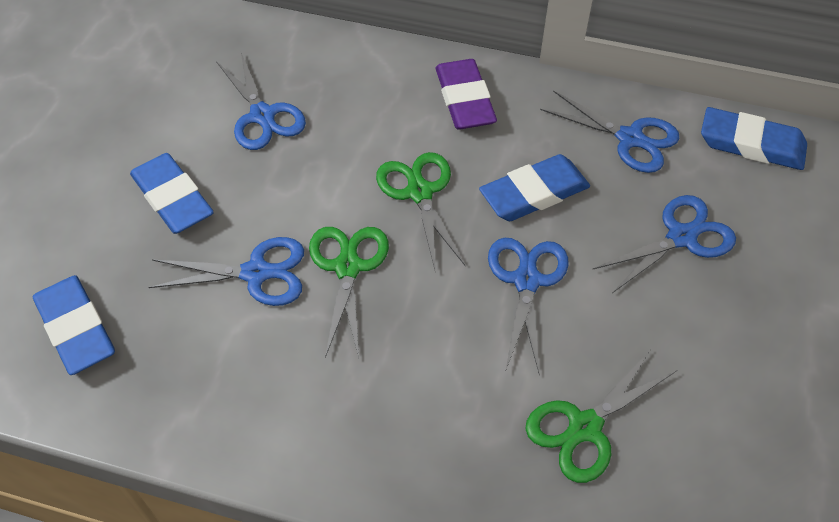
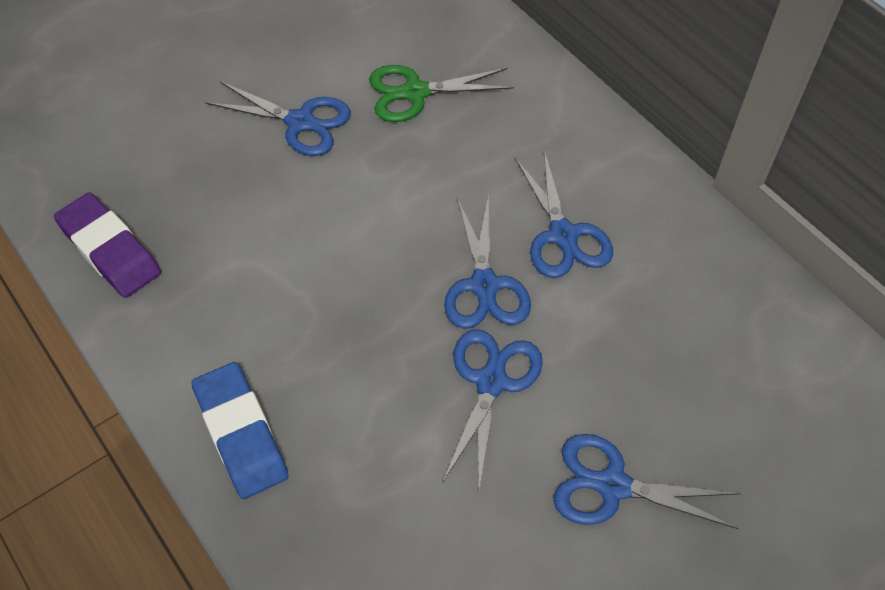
blue eraser: [33,275,115,375] [130,153,214,234] [479,154,590,221] [701,107,807,170] = 4 -> [191,362,288,499] = 1
green scissors: [309,227,389,358] [376,152,465,270] [525,349,678,483] = 3 -> [369,65,514,122] = 1

